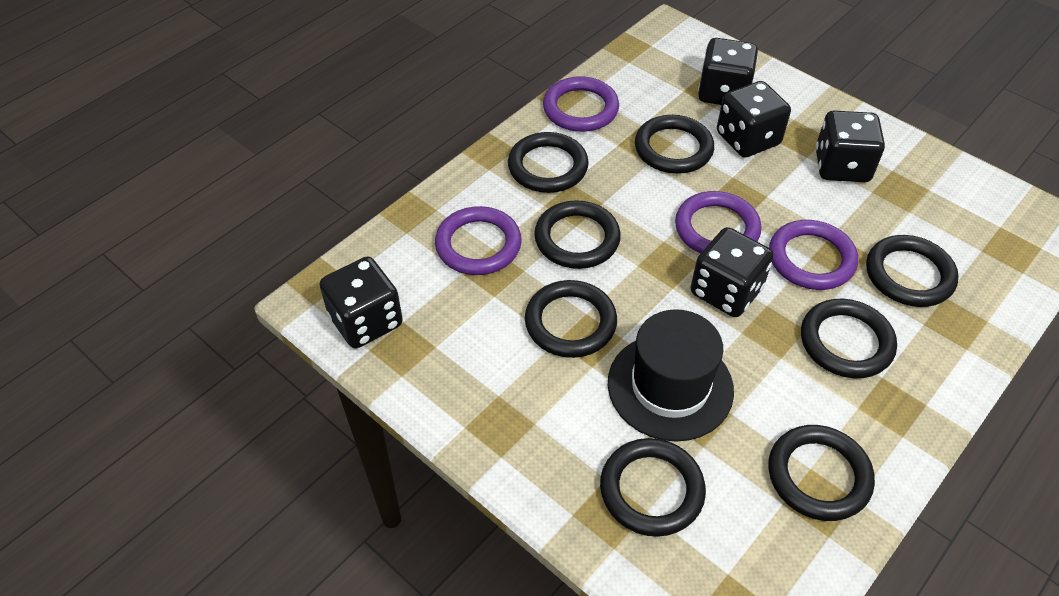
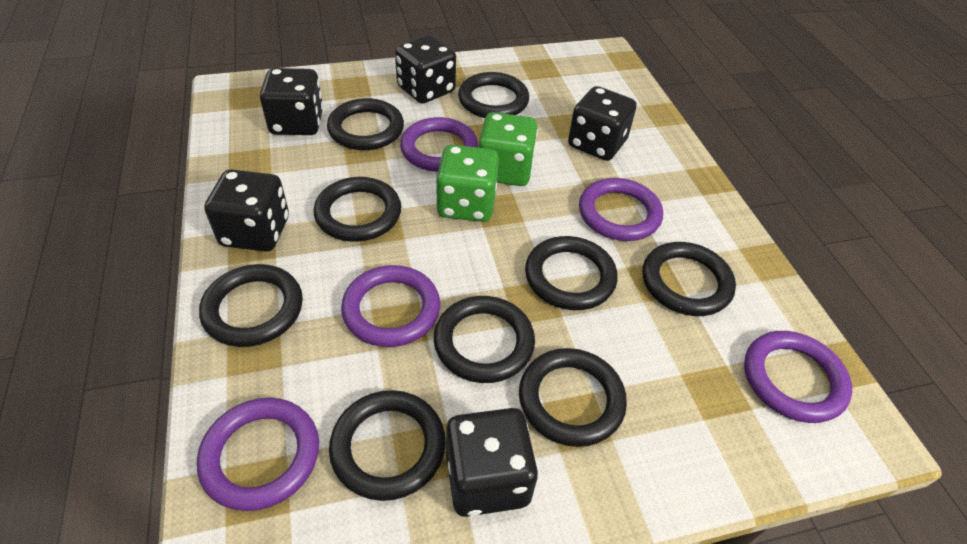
black hat: [608,309,734,442] = 1 -> none = 0
black ring: [508,132,589,193] [525,280,617,358] [534,200,621,269] [600,438,706,537] [635,115,714,174] [768,425,875,521] [801,299,897,378] [866,235,959,307] = 8 -> [199,264,303,347] [314,177,401,242] [327,98,404,150] [329,390,446,501] [434,296,535,383] [458,72,529,118] [519,348,627,447] [525,236,618,310] [643,242,736,316] = 9
green dice: none = 0 -> [436,145,499,222] [478,112,538,186] = 2
purple ring: [435,206,522,275] [543,76,619,132] [675,191,761,254] [769,220,858,290] = 4 -> [197,398,319,511] [341,265,440,347] [400,117,478,172] [579,178,663,241] [744,331,852,423] = 5

